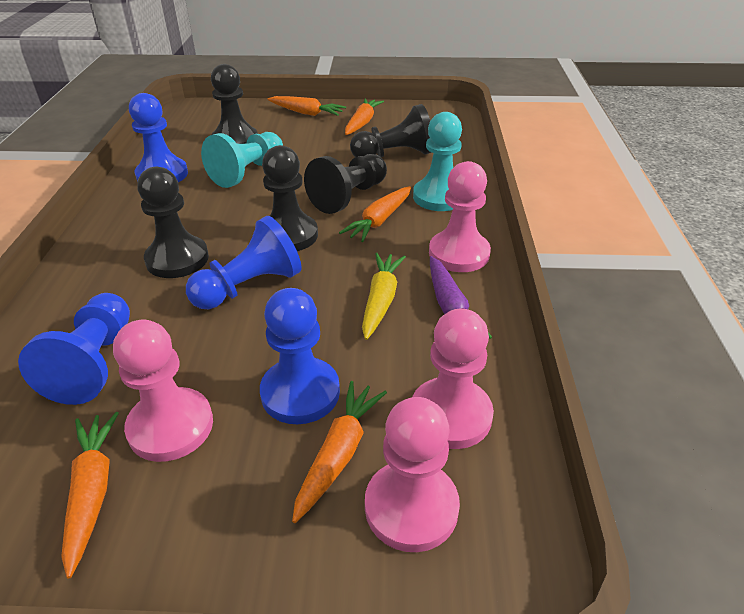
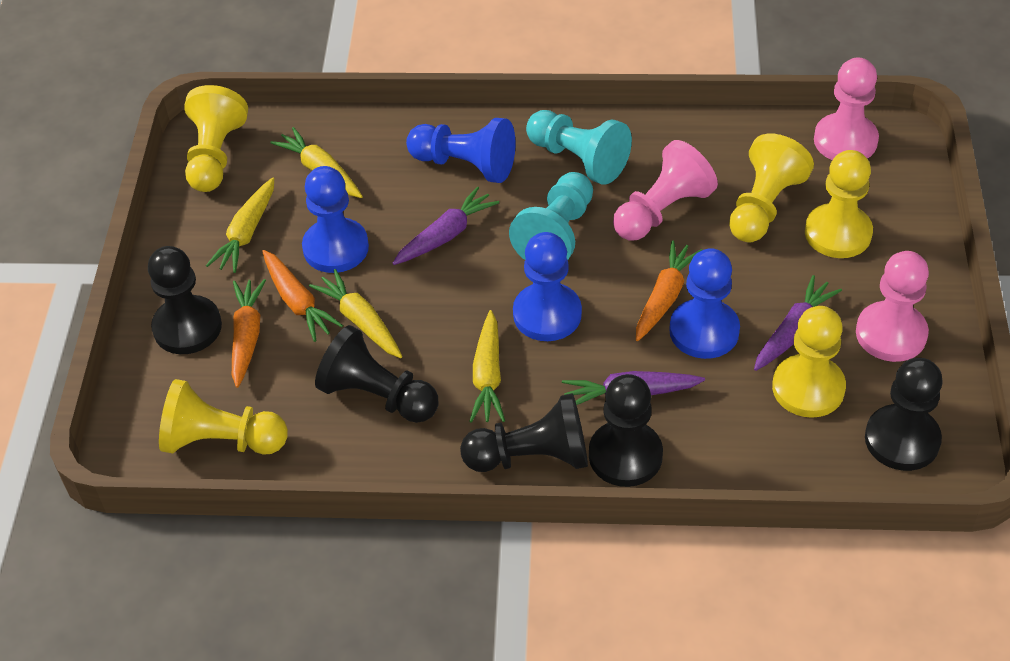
orange carrot: [62,412,119,578] [267,96,346,116] [292,381,387,523] [339,186,411,242] [345,98,384,135] = 5 -> [232,279,266,388] [262,250,343,342] [636,240,702,341] = 3
pink pawn: [113,320,213,462] [365,397,460,552] [412,309,494,449] [429,161,491,272] = 4 -> [613,140,718,241] [814,58,879,160] [856,251,929,362] = 3
purple carrot: [430,256,492,339] = 1 -> [392,186,499,265] [562,371,705,405] [754,275,842,371] = 3
yellow carrot: [362,253,406,340] = 1 -> [206,177,274,273] [271,127,363,198] [309,269,402,358] [469,310,505,423] = 4
yellow pawn: none = 0 -> [159,379,288,455] [184,85,248,192] [729,134,814,242] [772,306,846,418] [805,150,873,258] = 5

